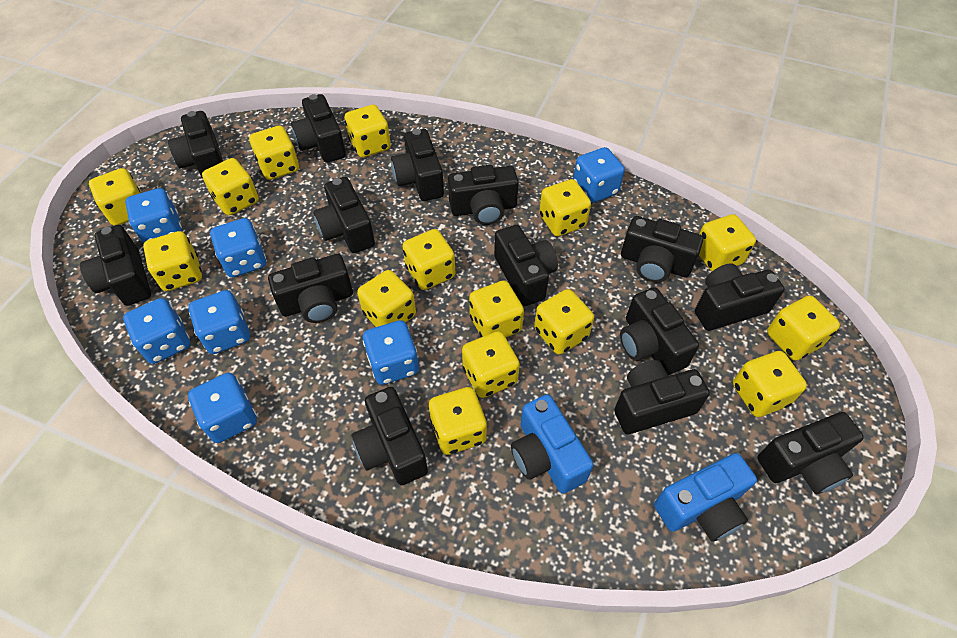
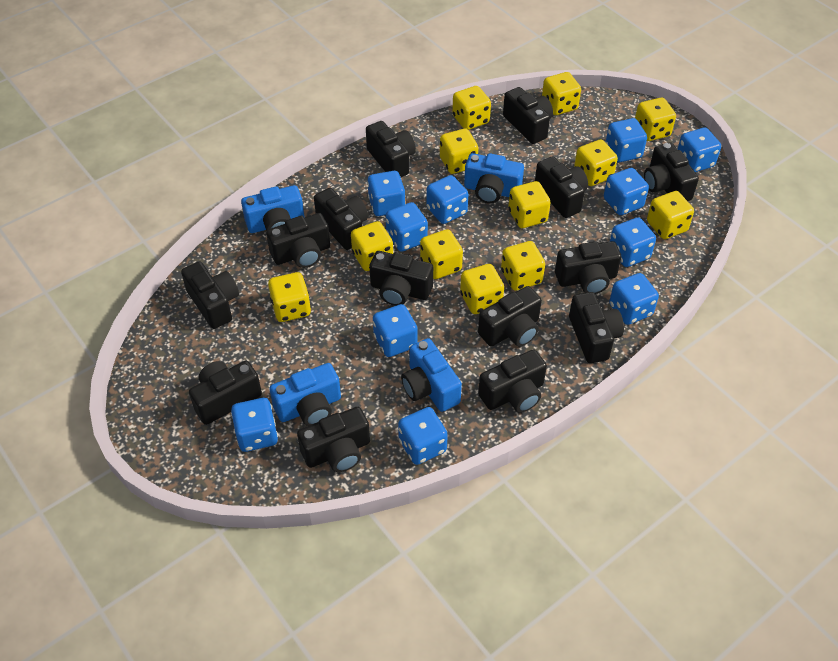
blue camera: [511,394,593,494] [654,453,757,542] = 2 -> [241,185,304,233] [269,363,341,426] [401,338,462,412] [464,153,524,204] = 4
blue dice: [123,298,190,364] [125,188,182,244] [188,290,250,354] [188,373,257,443] [210,218,266,278] [363,320,419,385] [573,147,625,203] = 7 -> [231,398,278,452] [367,171,405,216] [373,304,418,357] [386,202,428,252] [398,407,448,465] [426,175,469,224] [604,168,649,215] [605,118,647,162] [609,273,659,325] [610,218,656,267] [678,127,721,172] = 11
yellow dice: [89,168,141,226] [143,231,202,291] [202,158,259,216] [249,126,299,180] [345,105,391,158] [357,270,416,327] [402,229,455,290] [429,387,487,455] [462,331,520,398] [469,281,524,337] [534,289,594,355] [539,179,591,236] [699,214,756,271] [733,351,807,417] [767,295,840,361] = 15 -> [268,272,311,322] [351,221,393,271] [420,229,463,279] [440,129,478,174] [452,86,491,130] [460,264,504,314] [501,241,545,291] [508,181,551,228] [542,72,581,115] [574,140,618,186] [635,98,676,141] [647,191,694,239] = 12

